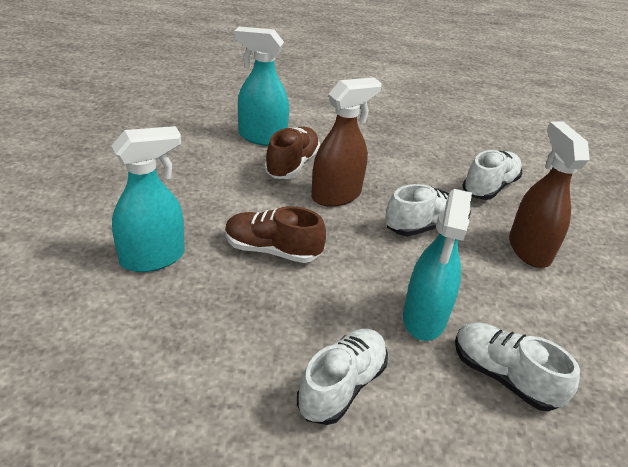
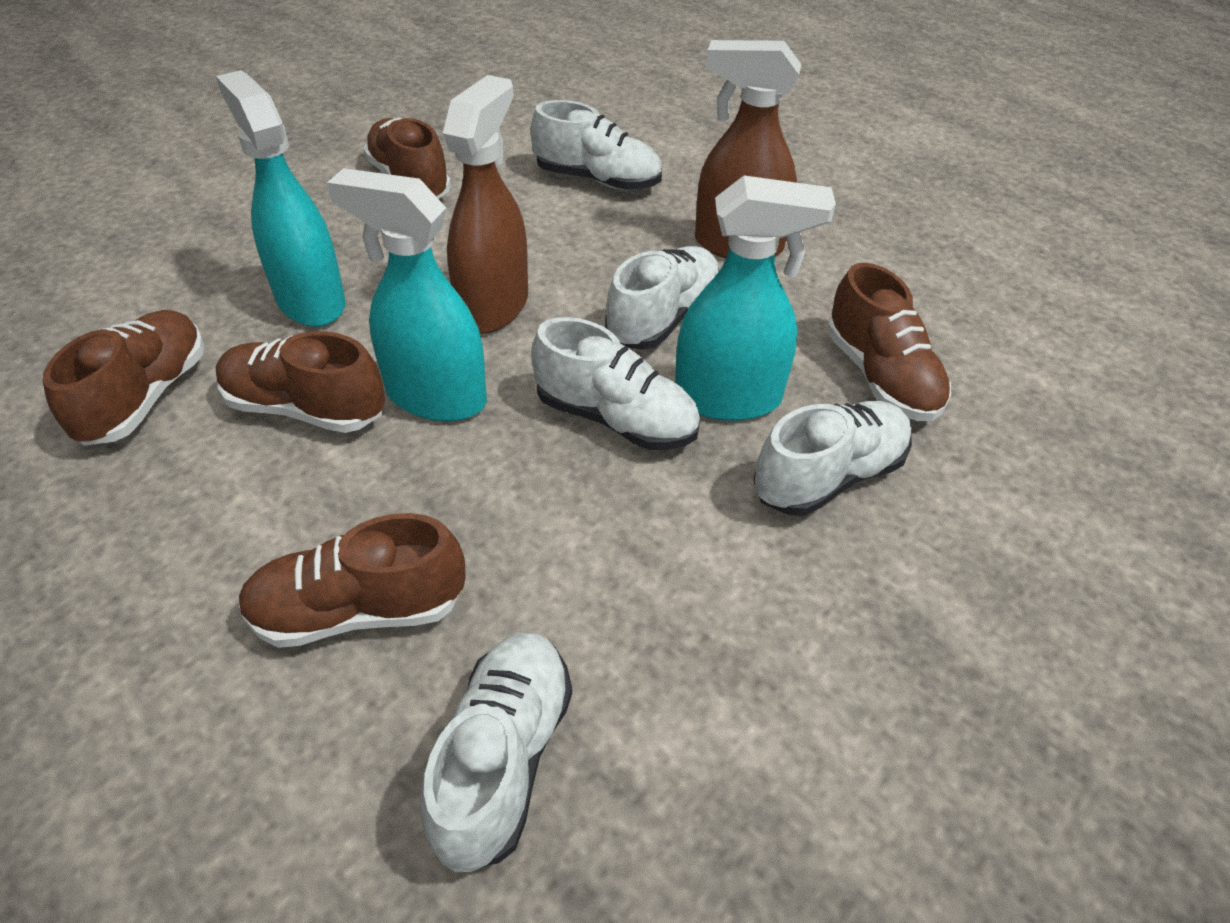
brown shoe: [225,206,326,263] [265,127,320,179] = 2 -> [43,310,204,446] [216,331,385,433] [238,513,466,648] [363,118,451,199] [827,263,951,421] = 5
white shoe: [297,329,388,425] [385,184,471,236] [455,323,580,412] [463,150,522,200] = 4 -> [421,633,572,872] [531,100,662,190] [531,317,700,450] [605,246,719,350] [753,401,912,516] = 5

